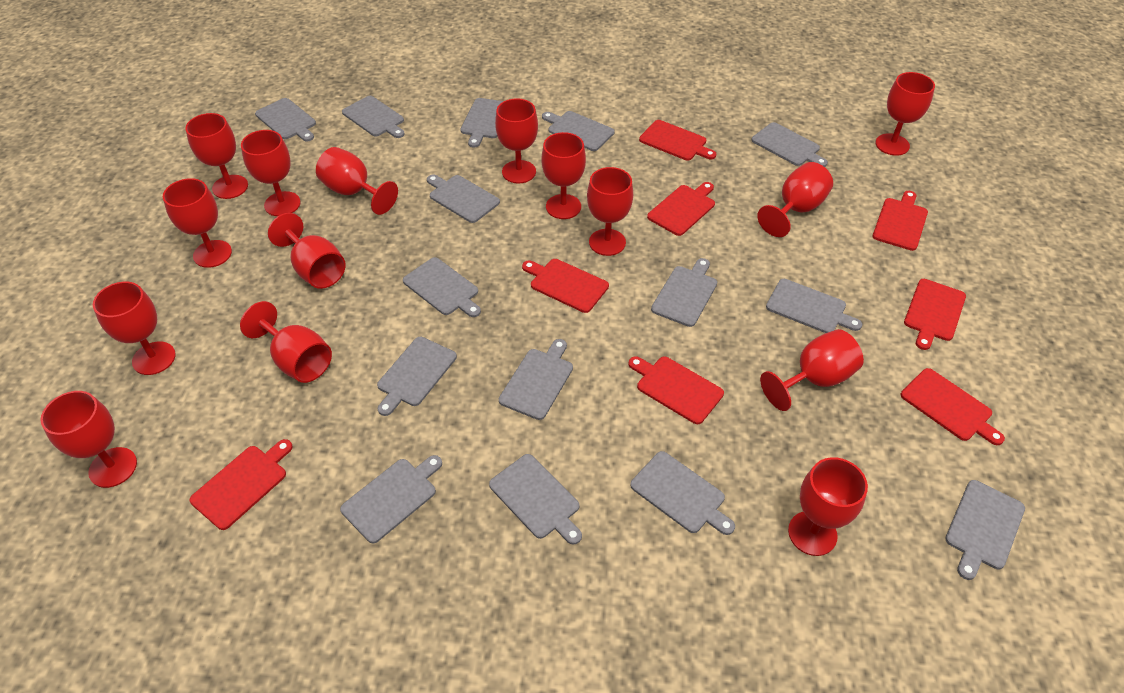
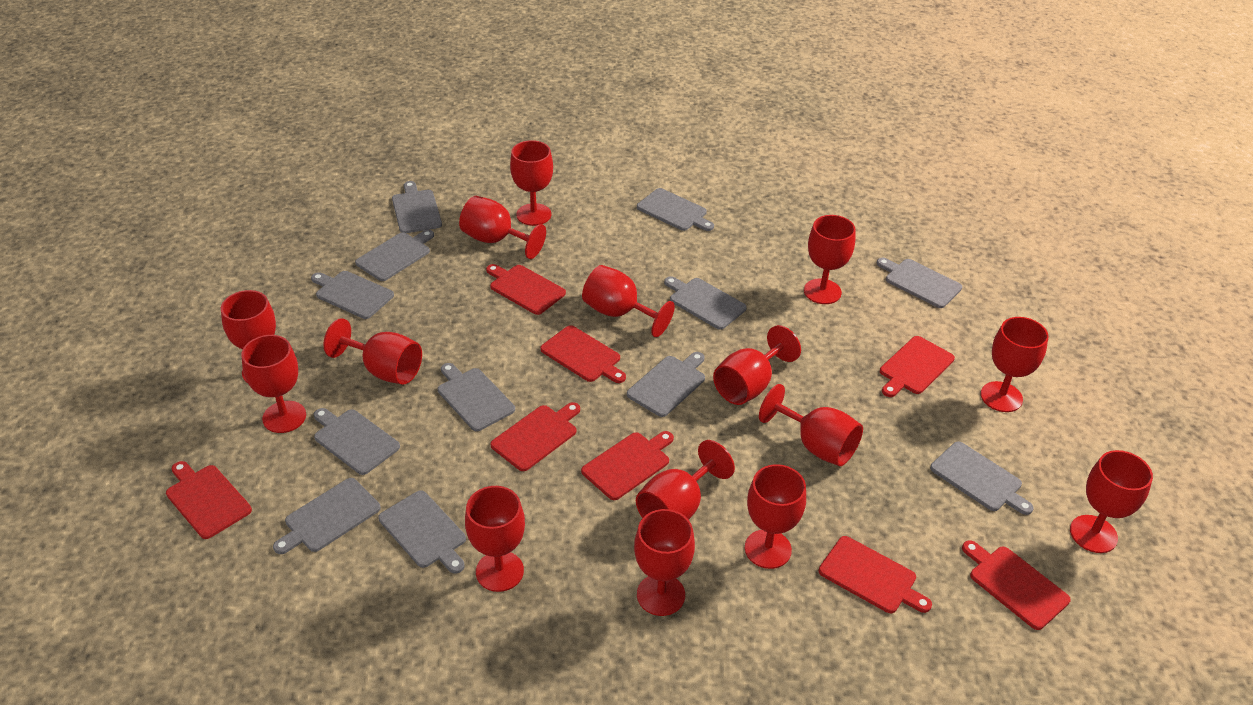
grey cutting board: [255,98,316,141] [340,455,442,543] [342,96,405,138] [377,337,457,416] [403,257,481,317] [427,174,500,223] [460,98,504,148] [489,454,582,545] [499,339,573,420] [542,111,615,151] [630,451,735,535] [651,258,717,327] [752,122,828,167] [766,279,862,333] [945,480,1025,580] = 15 -> [273,478,381,554] [311,271,394,319] [314,408,400,475] [355,230,434,281] [378,490,466,574] [392,181,442,233] [438,363,515,431] [627,352,705,417] [637,188,714,231] [664,276,747,330] [877,257,962,308] [930,441,1034,515] = 12

